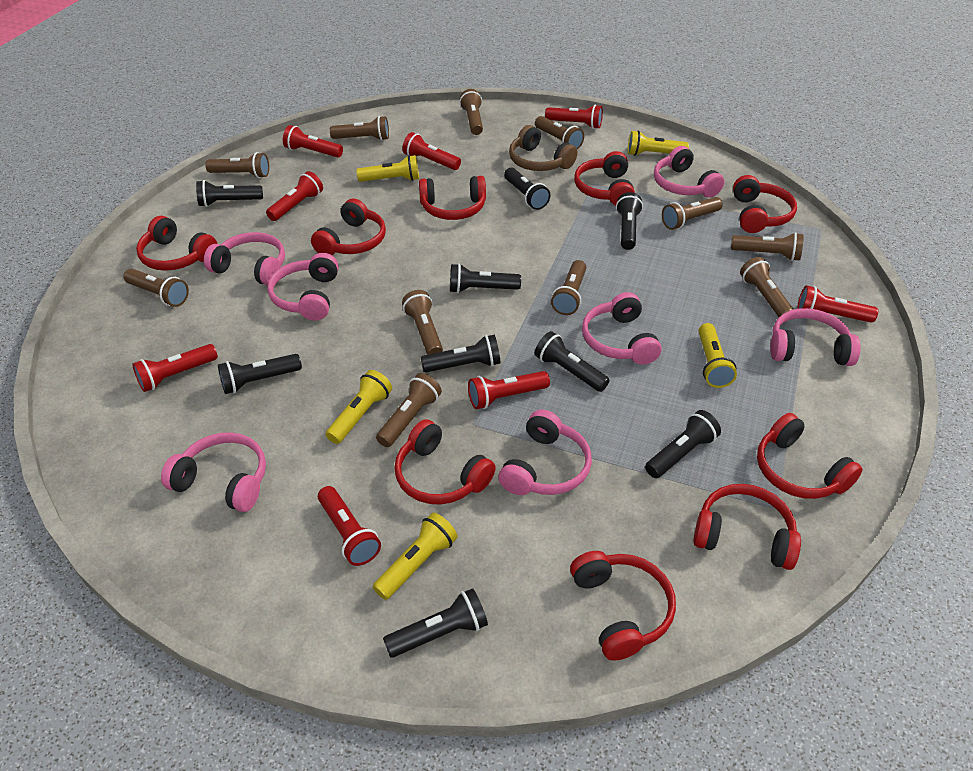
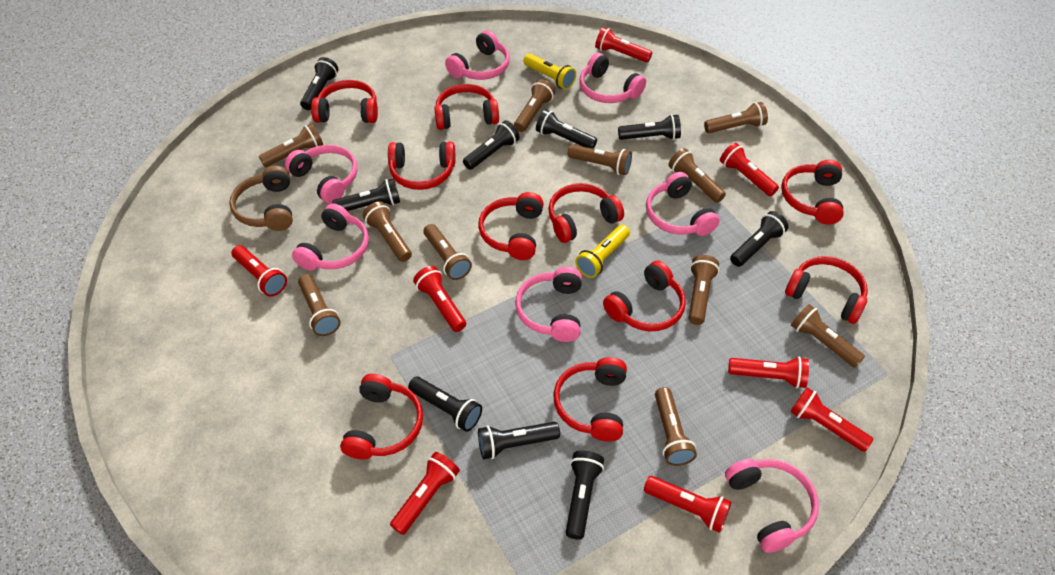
red headphones: [136,216,217,271] [311,198,386,255] [394,419,496,504] [419,176,486,220] [570,551,676,661] [574,151,635,206] [693,484,801,570] [733,175,797,233] [757,413,862,499] = 9 -> [311,80,378,123] [340,374,423,460] [388,142,455,190] [434,84,499,130] [478,192,544,260] [548,183,624,243] [553,357,627,442] [603,261,686,331] [781,160,844,225] [785,256,868,324] = 10
yellow flashlight: [326,370,392,444] [356,155,419,182] [373,513,458,600] [628,130,689,156] [698,323,737,388] = 5 -> [523,54,576,90] [575,225,630,278] = 2

